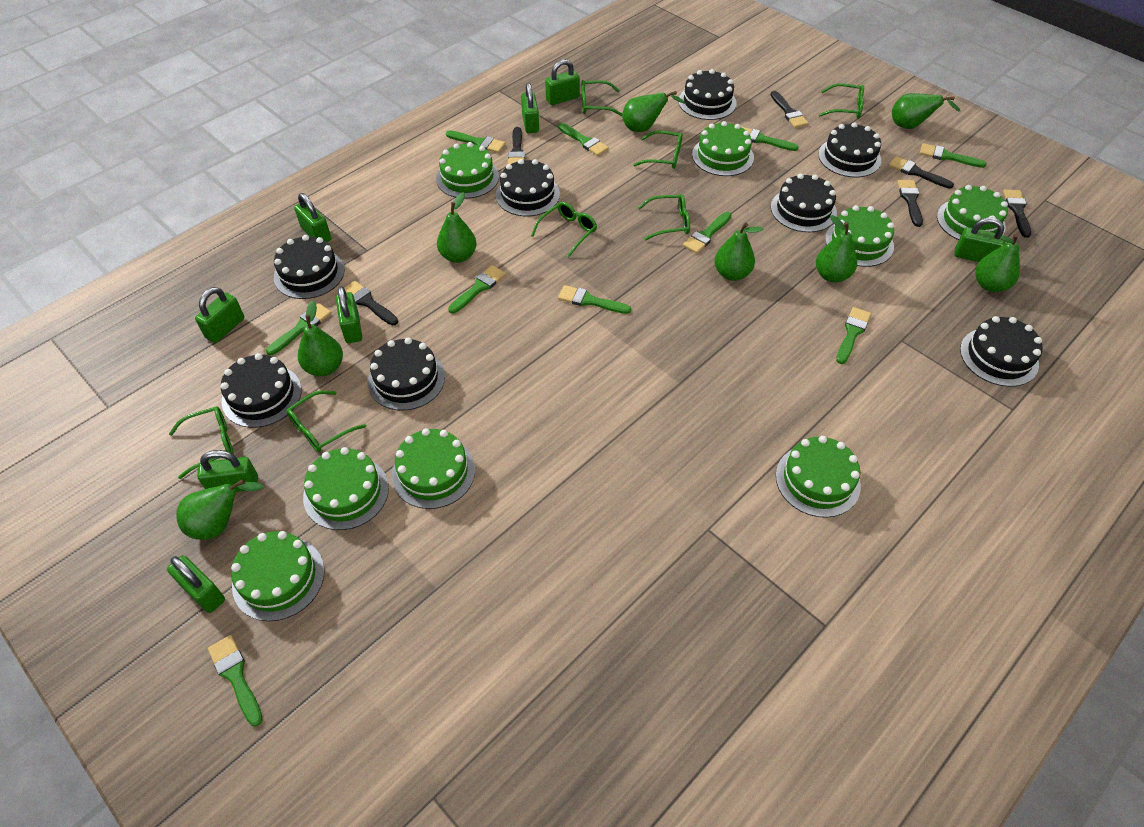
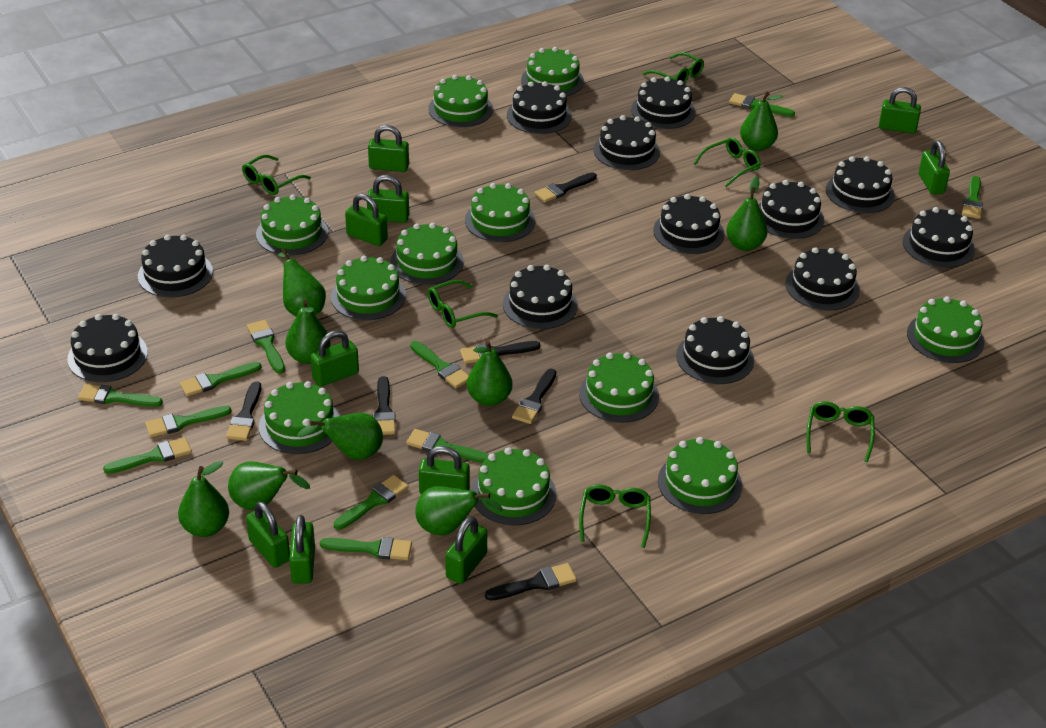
black cake: [220,353,302,428] [274,235,345,299] [368,338,445,410] [496,159,560,216] [679,69,737,120] [771,173,837,232] [818,122,881,177] [960,316,1043,387] = 8 -> [67,314,148,382] [138,234,213,298] [503,265,578,329] [507,81,572,134] [594,115,660,170] [631,77,696,129] [653,194,724,254] [676,316,754,384] [758,180,824,239] [785,247,860,311] [826,156,895,213] [903,207,975,268] = 12
green brush: [208,635,263,727] [266,303,332,355] [446,130,506,153] [448,265,505,314] [558,123,609,156] [558,285,631,314] [683,212,731,254] [742,127,798,151] [836,307,871,364] [920,143,987,168] = 10 -> [78,384,163,407] [103,437,192,474] [145,406,232,437] [180,362,261,397] [247,320,285,374] [320,537,412,560] [334,475,409,530] [406,429,489,463] [410,341,469,388] [729,93,795,117] [962,176,983,219] = 11
green cake: [231,531,325,621] [303,447,389,530] [392,428,475,509] [436,142,499,199] [692,121,754,176] [776,436,861,518] [825,205,894,267] [937,185,1008,240] = 8 -> [256,194,328,255] [259,381,340,454] [331,256,406,320] [391,223,464,285] [428,75,493,127] [465,183,535,242] [471,447,556,526] [521,47,584,96] [579,352,659,423] [658,437,742,514] [907,296,984,363] = 11
green glasses: [169,406,234,479] [286,390,366,452] [531,202,597,258] [581,80,622,116] [633,131,683,169] [638,194,690,240] [819,83,864,118] = 7 -> [242,155,311,195] [427,280,498,328] [579,484,651,548] [643,52,704,84] [694,137,761,187] [806,401,875,462] = 6
green padlock: [167,555,225,613] [195,287,244,343] [197,450,258,492] [294,193,331,242] [336,286,362,343] [521,83,539,133] [545,59,580,105] [954,217,1005,262] = 8 -> [246,502,290,568] [289,515,315,584] [310,330,359,387] [345,194,388,246] [367,175,409,223] [368,125,409,172] [419,446,470,494] [445,516,487,584] [879,87,921,134] [919,141,950,195] = 10
green pear: [176,479,264,540] [298,301,343,376] [437,192,476,263] [622,91,686,132] [714,223,763,281] [816,215,857,283] [892,93,960,129] [975,234,1020,292] = 8 -> [178,461,229,537] [228,462,310,510] [278,248,326,316] [285,300,330,364] [297,413,383,460] [415,486,503,535] [467,341,513,406] [726,176,767,251] [740,92,783,151] = 9

